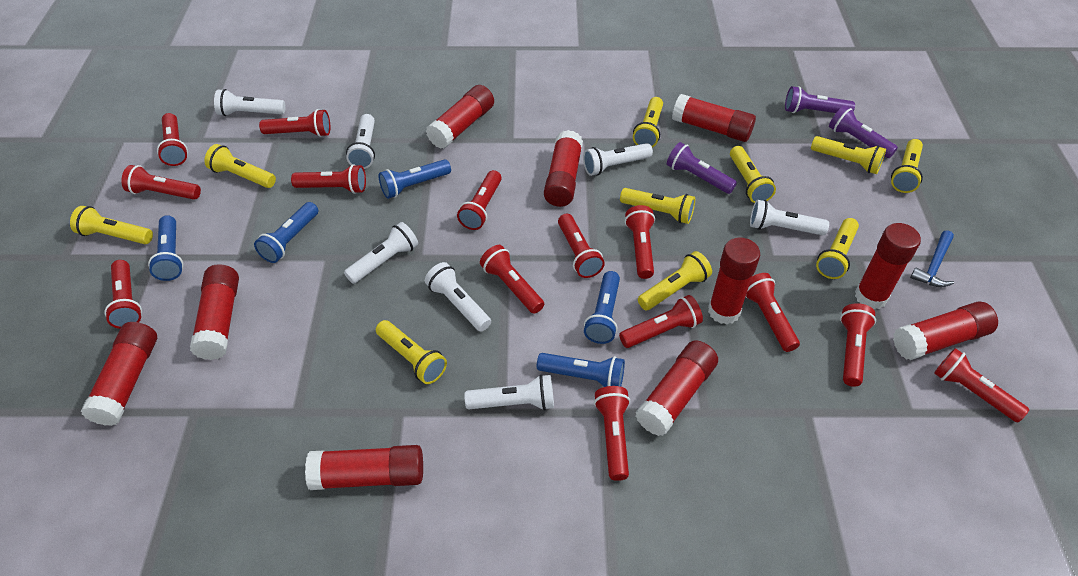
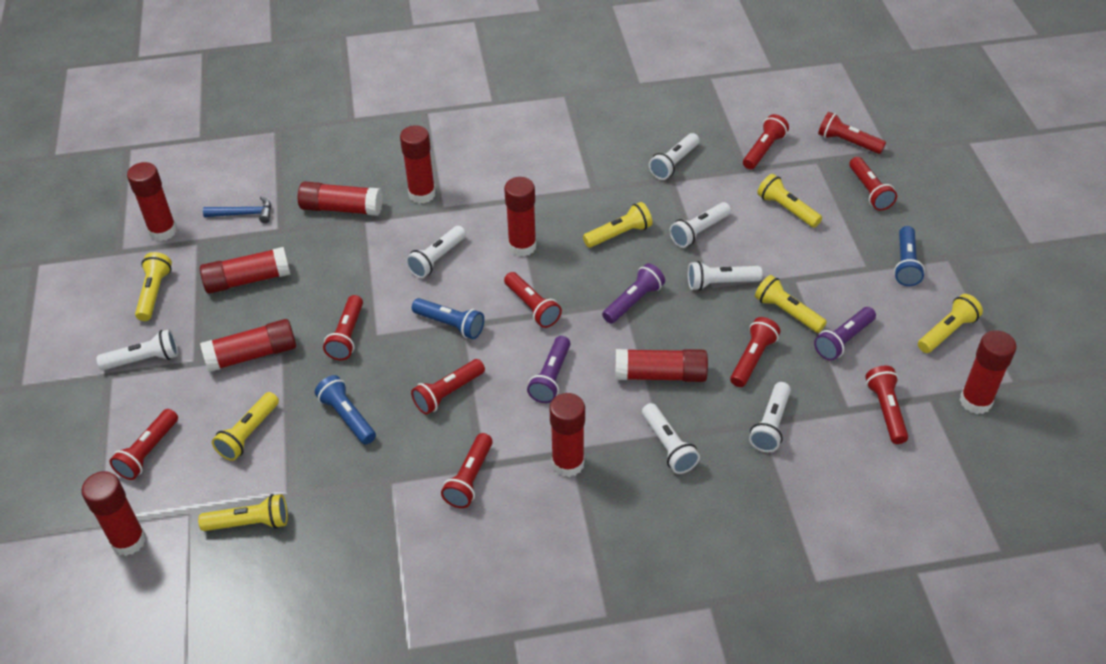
blue flashlight: [148,215,183,281] [254,202,318,263] [379,159,451,199] [537,353,625,387] [584,271,620,344] = 5 -> [315,375,376,445] [412,298,484,339] [894,226,925,286] = 3
red flashlight: [104,260,142,329] [121,165,201,200] [157,113,188,166] [259,109,330,137] [291,164,366,194] [457,170,502,230] [480,245,544,314] [558,213,605,278] [594,386,630,481] [619,295,703,348] [625,205,655,279] [746,273,800,352] [840,303,876,387] [934,348,1029,422] = 14 -> [110,409,178,480] [323,295,363,360] [411,359,485,415] [441,433,493,508] [504,272,562,328] [730,317,780,387] [743,114,789,170] [818,112,886,154] [849,157,897,211] [865,366,908,444] = 10
yellow flashlight: [70,206,153,244] [204,144,276,188] [376,320,447,384] [620,188,695,224] [633,97,663,147] [638,251,712,310] [730,146,776,203] [811,136,886,174] [816,218,859,279] [891,139,923,193] = 10 -> [135,252,172,321] [198,494,288,531] [212,392,279,461] [583,202,652,248] [755,275,827,333] [757,174,822,228] [918,294,983,353] = 7

